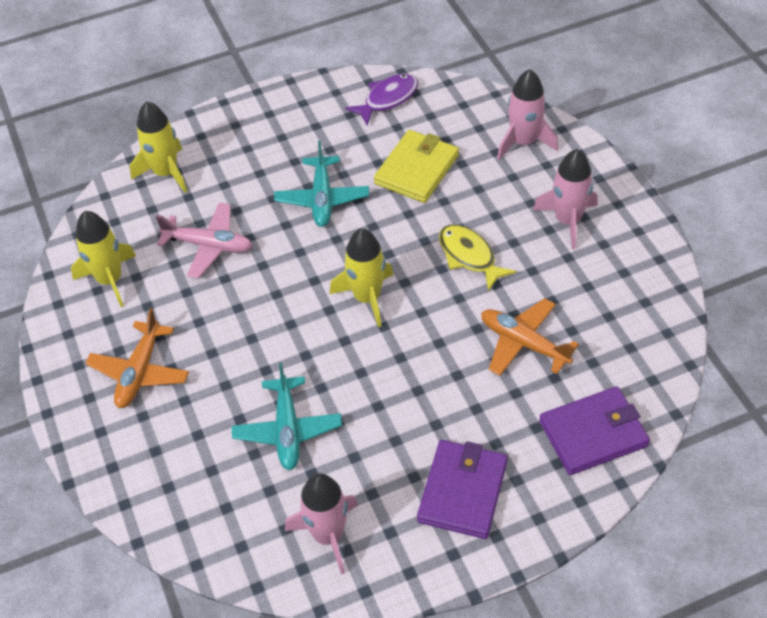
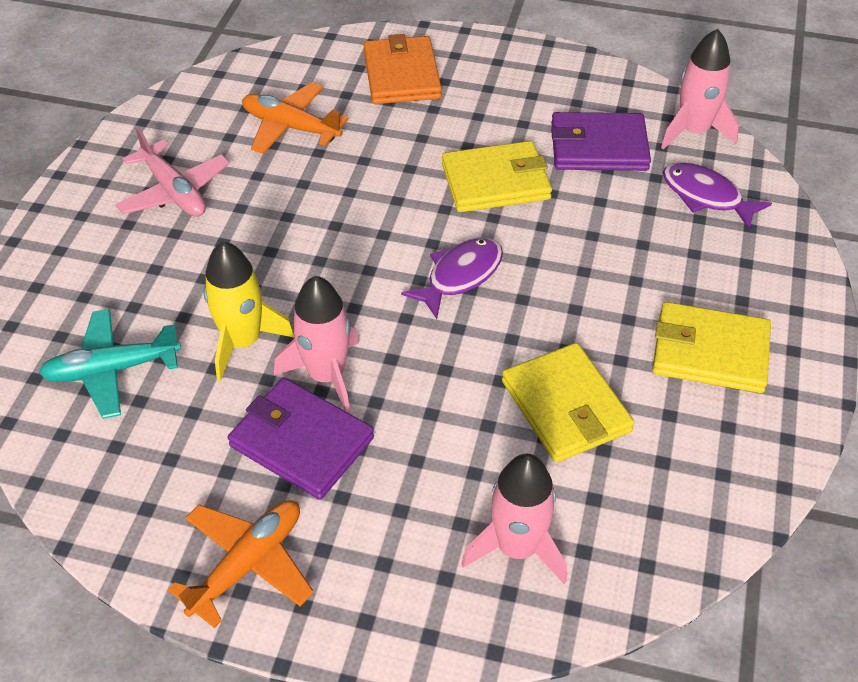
orange wallet: none = 0 -> [364,34,442,104] = 1
purple fish: [345,73,418,125] = 1 -> [401,237,503,319] [663,162,772,230] = 2
turquoise plane: [232,363,342,470] [274,141,369,227] = 2 -> [39,309,181,419] = 1
yellow fish: [439,225,516,291] = 1 -> none = 0
yellow rocket: [71,211,136,307] [130,101,187,193] [330,228,393,327] = 3 -> [203,241,295,381] = 1
yellow wallet: [374,130,459,203] = 1 -> [442,141,552,212] [502,343,635,462] [652,302,771,393] = 3

